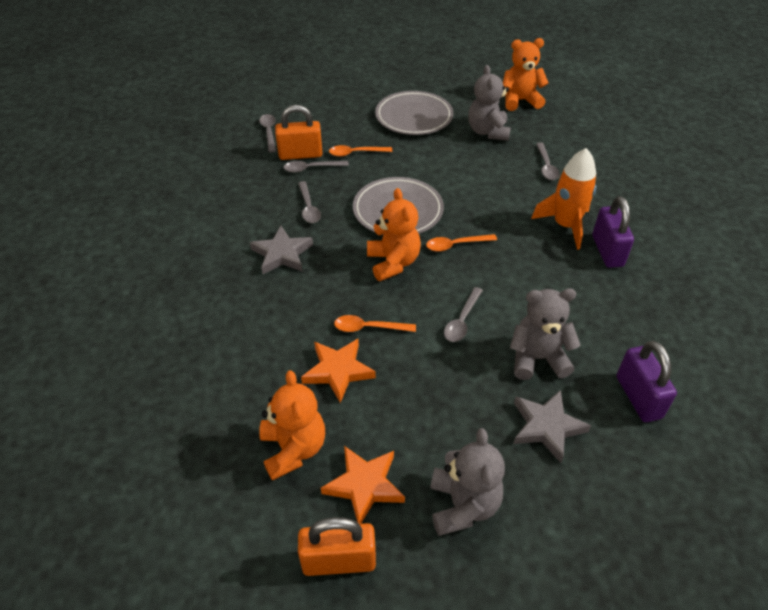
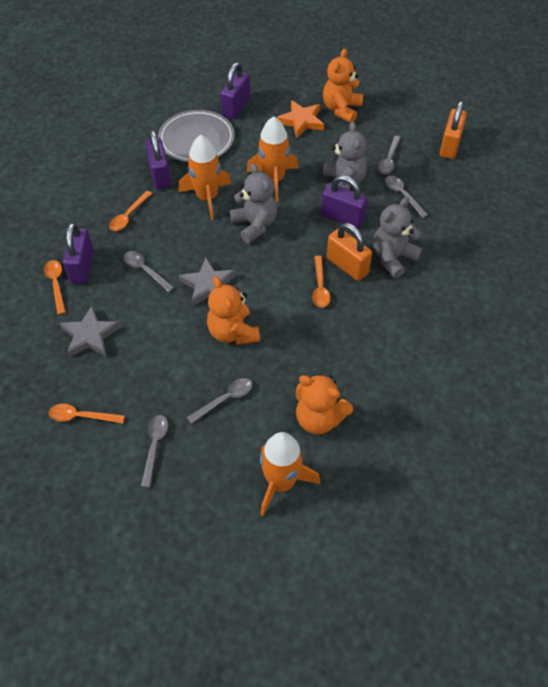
grey plate: [353,177,444,235] [375,91,453,135] = 2 -> [158,110,235,162] = 1
orange rocket: [531,148,596,250] = 1 -> [179,135,231,220] [247,117,298,202] [260,432,320,516] = 3
orange spoon: [329,145,392,156] [334,315,416,332] [426,234,497,252] = 3 -> [44,260,66,315] [49,404,125,423] [109,191,152,231] [312,256,331,308] = 4
orange star: [301,339,376,403] [321,446,405,524] = 2 -> [276,100,324,138] = 1
purple padlock: [592,196,634,268] [617,341,677,422] = 2 -> [63,222,94,284] [145,130,171,189] [220,62,250,119] [321,175,368,229] = 4

